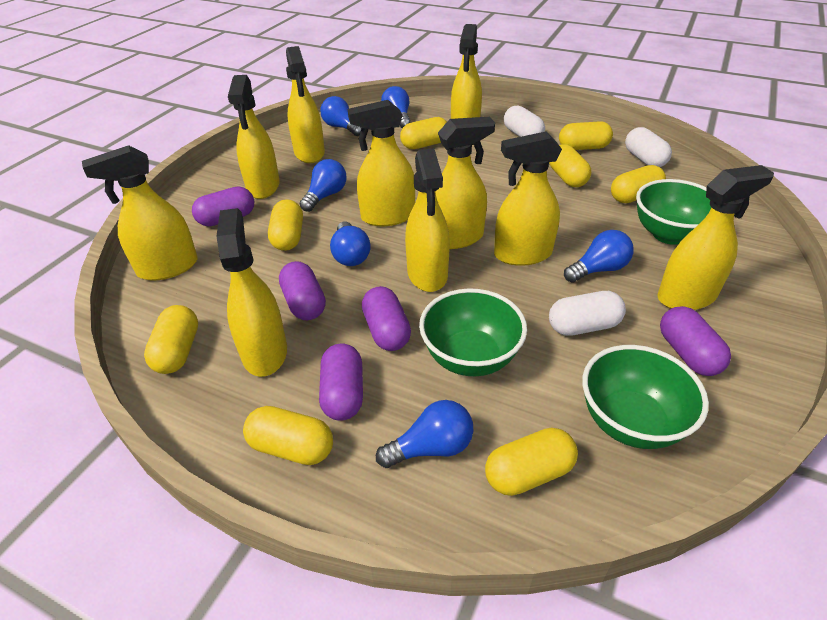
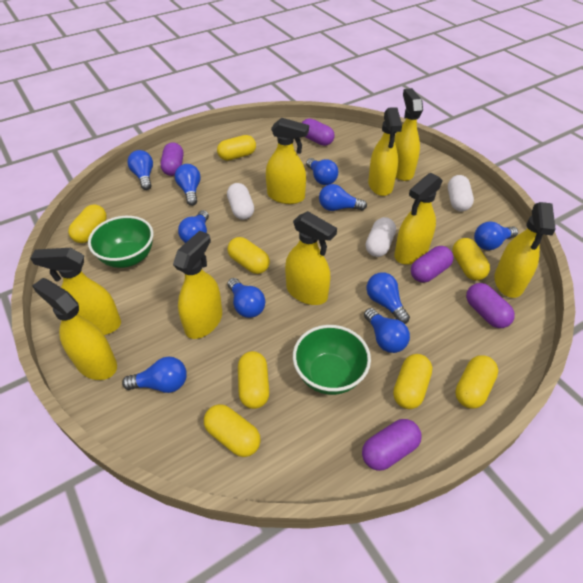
blue light bulb: [299,159,347,212] [320,96,362,136] [330,221,371,266] [376,400,473,468] [381,86,411,128] [564,230,634,283] = 6 -> [122,357,187,393] [127,150,153,190] [175,164,201,206] [178,210,209,243] [228,278,265,318] [306,158,338,185] [319,184,367,211] [364,308,410,353] [367,272,410,324] [474,222,518,250] = 10
green bowl: [419,288,527,376] [582,345,709,449] [636,179,712,245] = 3 -> [88,216,153,268] [293,325,371,395] = 2
yellow spray bottle: [82,145,198,281] [216,208,287,377] [228,75,280,199] [286,46,325,163] [348,100,415,226] [405,148,450,292] [435,117,495,249] [451,24,482,119] [494,132,562,266] [657,165,774,310] = 10 -> [30,248,121,335] [32,278,117,380] [173,231,222,339] [266,118,309,204] [285,211,337,305] [368,107,402,196] [394,173,443,265] [395,88,423,181] [494,202,556,298] = 9

